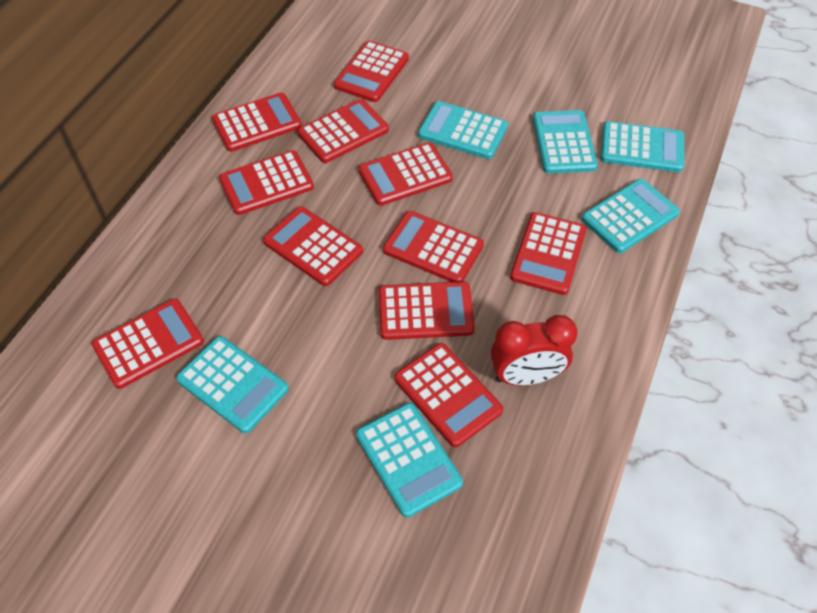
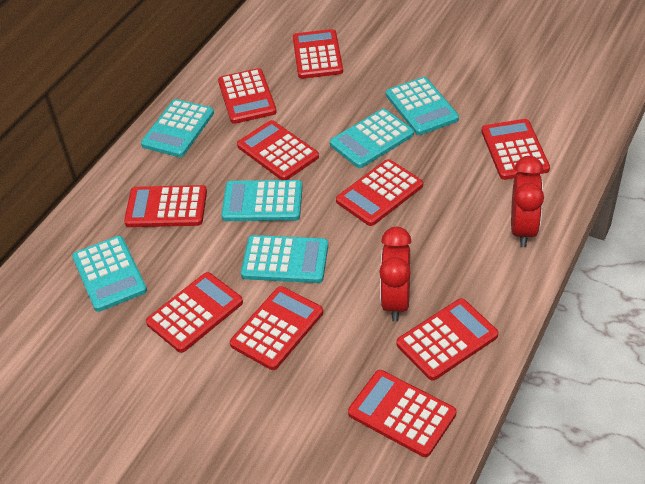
red calculator: [92,299,204,389] [212,93,302,152] [219,150,314,215] [263,207,363,286] [298,99,389,163] [334,41,409,102] [358,142,453,206] [379,281,475,340] [383,211,484,282] [394,343,503,447] [510,212,586,295] = 11 -> [124,185,207,227] [146,272,243,353] [218,68,277,124] [230,286,323,370] [237,120,319,180] [293,29,343,79] [336,159,423,226] [348,370,456,457] [396,298,499,381] [481,119,550,180] = 10
red clock: [491,315,578,385] = 1 -> [379,227,412,322] [511,156,544,247] = 2

